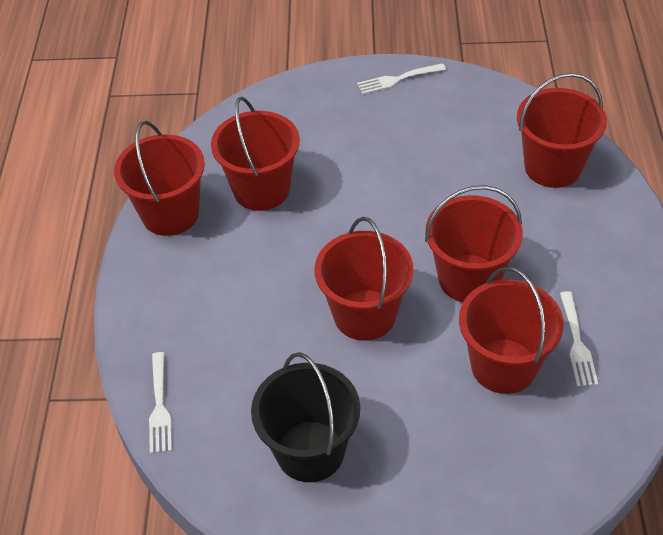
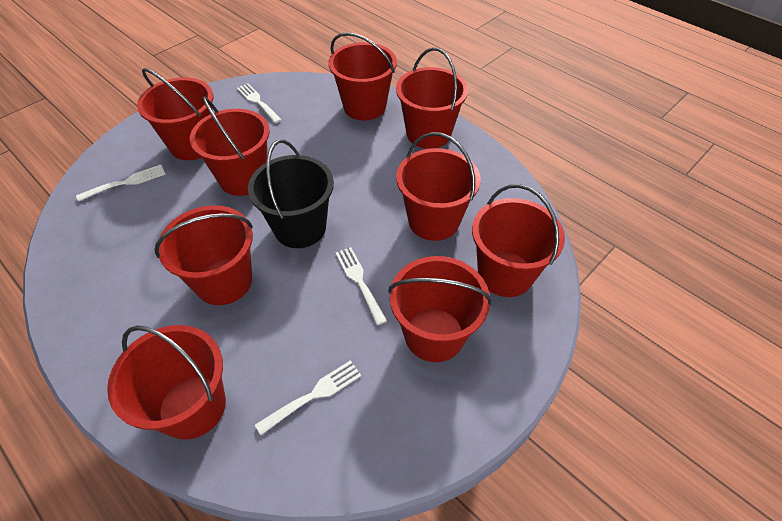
red bucket: [114,121,205,236] [211,97,300,211] [314,217,413,341] [425,185,523,302] [459,267,564,394] [517,73,607,188] = 6 -> [107,325,226,440] [137,68,213,160] [154,205,253,305] [190,96,270,196] [328,32,397,121] [388,256,492,362] [396,48,468,149] [396,132,481,241] [472,184,565,297] = 9
white fork: [149,352,172,453] [357,63,446,94] [560,291,598,386] = 3 -> [76,165,166,202] [237,83,282,123] [255,360,361,435] [335,247,387,325] = 4

